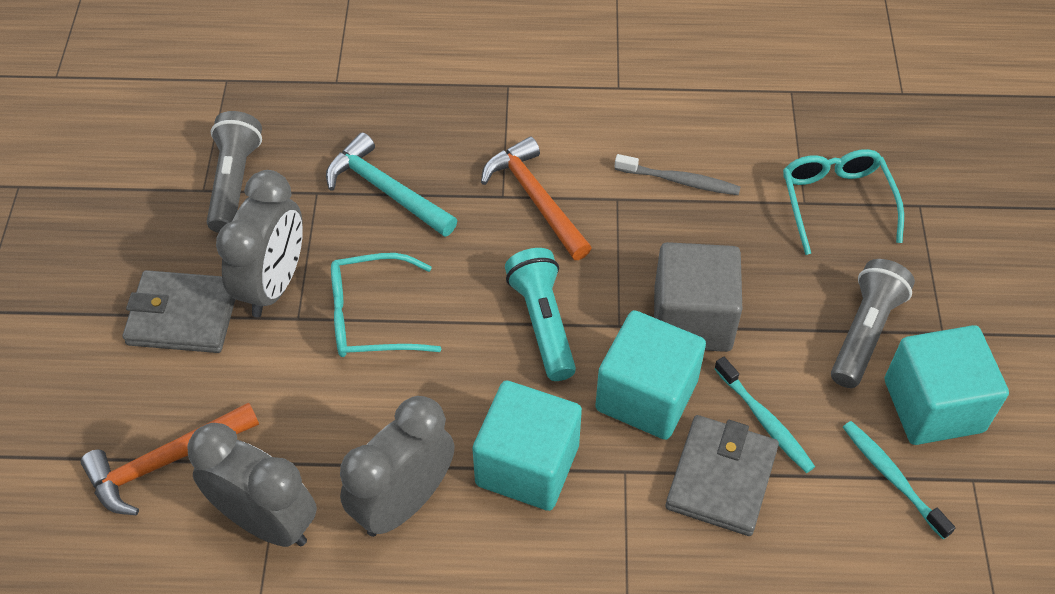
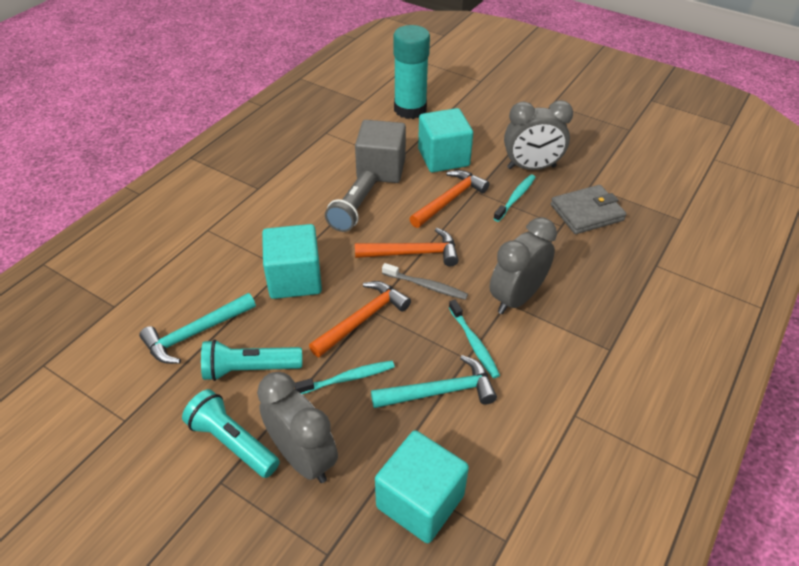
grey flashlight: [207,111,262,233] [831,259,915,388] = 2 -> [325,171,376,232] = 1
grey wallet: [123,270,235,353] [665,415,779,536] = 2 -> [551,185,626,234] = 1
orange hammer: [81,402,259,515] [481,137,592,260] = 2 -> [309,281,411,357] [355,228,458,266] [409,170,489,228] = 3
turquoise flashlight: [505,248,576,381] = 1 -> [182,389,280,478] [201,339,302,381] = 2
turquoise glasses: [331,253,441,357] [783,149,904,255] = 2 -> none = 0
turquoise glue stick: none = 0 -> [393,25,430,119] = 1
turquoise hammer: [326,132,458,237] = 1 -> [139,293,256,364] [371,355,497,408] = 2
turquoise toothbrush: [714,357,815,473] [843,421,955,539] = 2 -> [295,361,395,394] [449,300,500,379] [493,175,536,222] = 3

